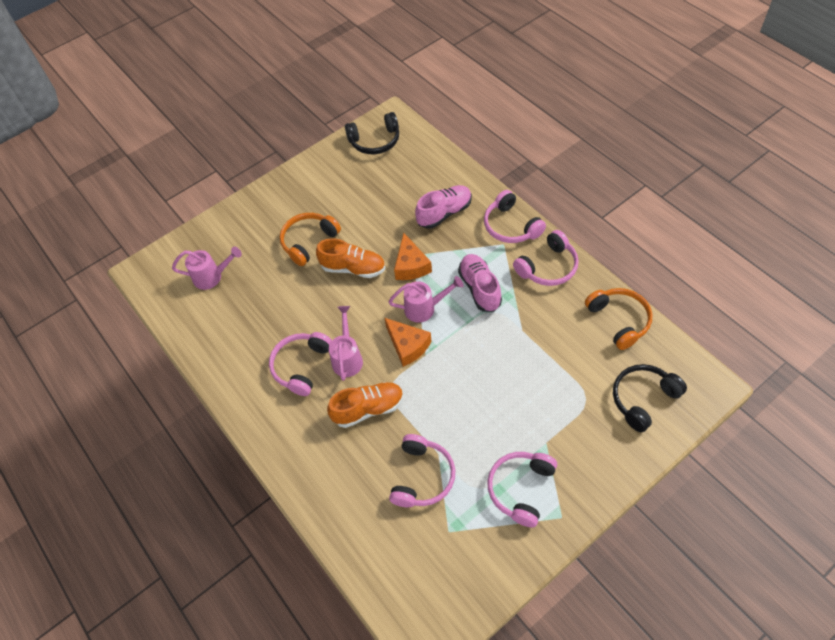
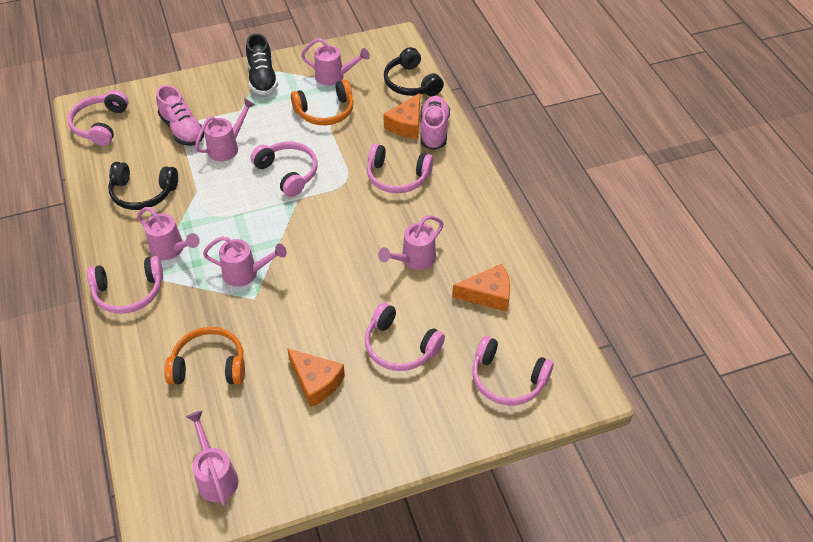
black shoe: none = 0 -> [246,33,278,95] = 1
orange cheese: [384,318,432,367] [394,233,432,280] = 2 -> [287,348,345,407] [383,93,420,139] [452,264,510,312] = 3
orange shoe: [316,238,385,278] [327,382,404,428] = 2 -> none = 0
pink headphones: [269,332,332,396] [389,434,456,507] [484,190,546,243] [487,452,557,527] [513,230,579,286] = 5 -> [68,90,129,146] [87,256,163,314] [250,141,317,197] [365,302,445,371] [367,144,433,193] [472,336,554,406] = 6
pink watering can: [172,247,242,290] [329,306,363,381] [388,276,463,323] = 3 -> [137,207,200,260] [186,411,238,506] [195,98,255,161] [203,236,287,287] [301,38,370,86] [378,215,444,270] = 6

